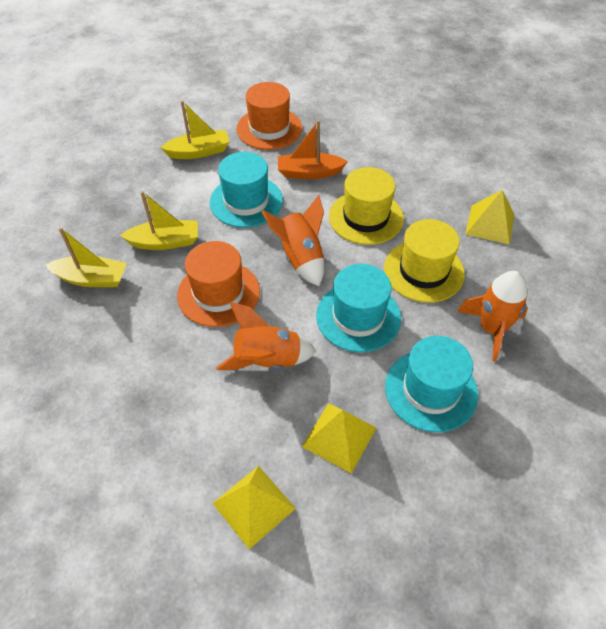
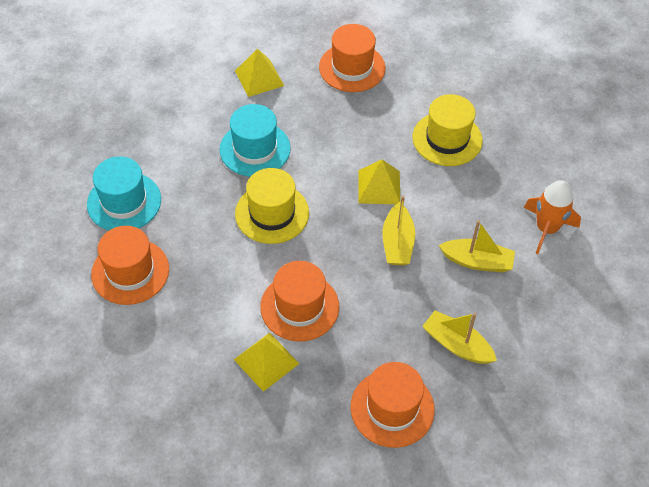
orange boat: [278,120,348,179] = 1 -> none = 0
orange hat: [177,241,260,327] [237,82,302,150] = 2 -> [91,226,169,305] [260,261,339,342] [319,24,385,92] [351,362,435,448] = 4
orange rocket: [216,302,317,370] [261,195,324,286] [457,271,528,362] = 3 -> [524,180,581,254] = 1
turquoise hat: [210,152,283,228] [316,264,401,352] [385,336,478,432] = 3 -> [87,156,161,230] [220,104,291,177] = 2

